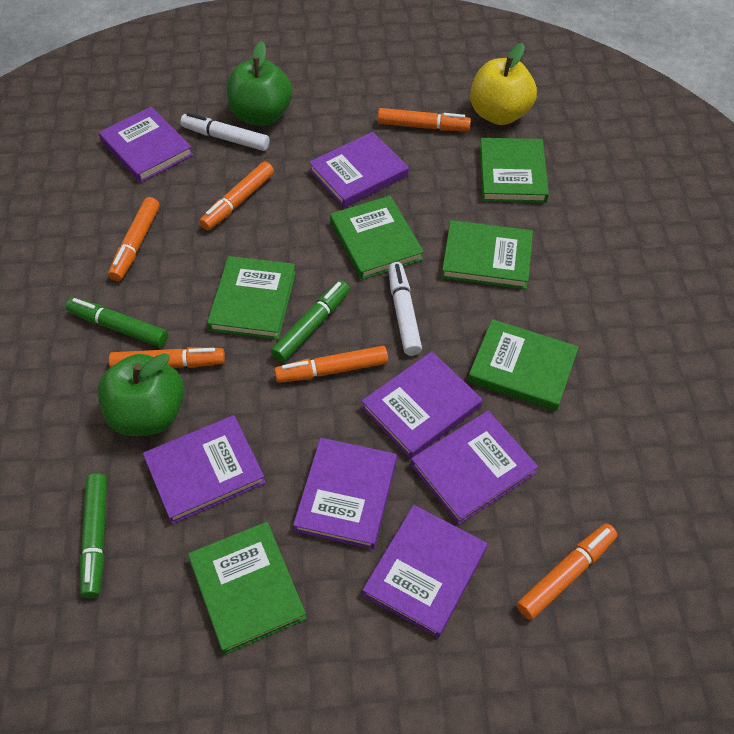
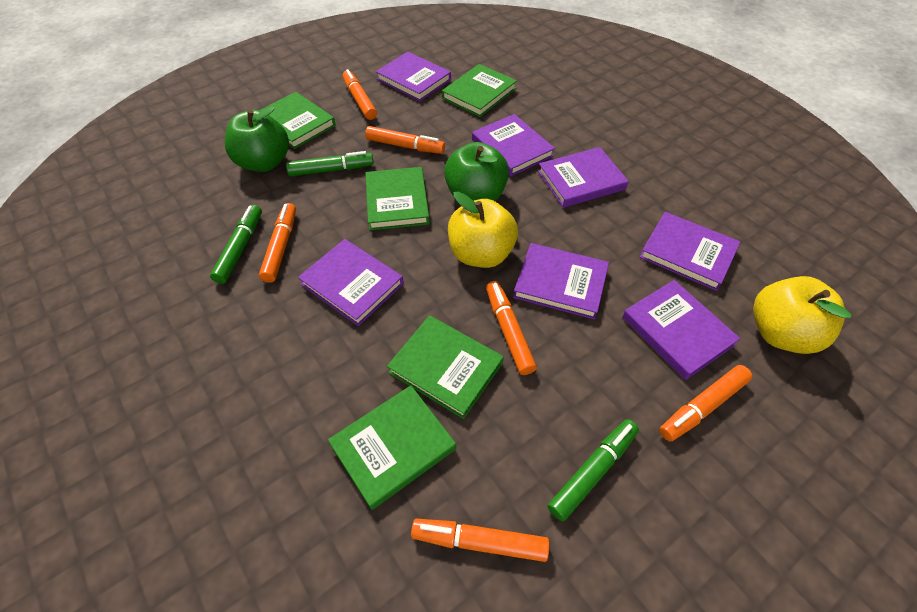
green book: [188,522,307,655] [207,256,296,340] [330,196,424,280] [441,220,533,289] [468,319,579,411] [480,138,549,203] = 6 -> [259,92,336,149] [328,385,456,510] [365,167,430,231] [387,315,504,419] [442,64,517,117] = 5
white marker: [180,113,270,151] [388,262,422,356] = 2 -> none = 0
yellow apple: [470,43,537,125] = 1 -> [448,192,518,268] [753,276,852,354] = 2

